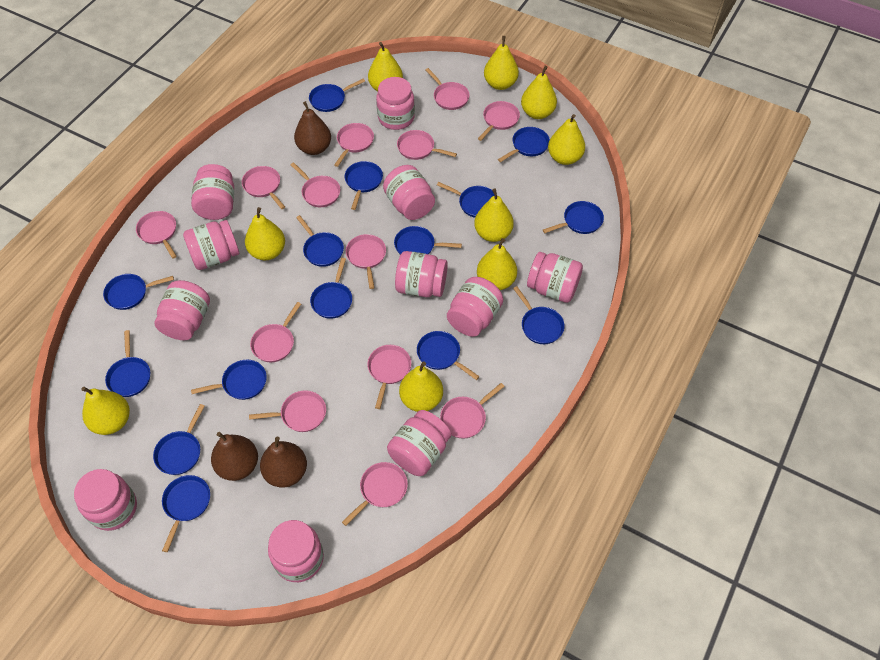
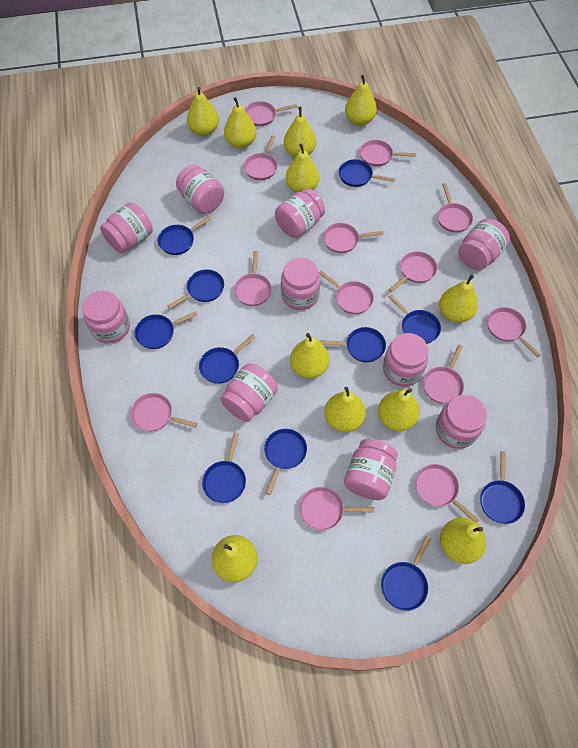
blue pan: [103,274,174,310] [105,330,150,397] [153,404,205,475] [162,475,210,552] [191,360,267,400] [296,215,344,267] [309,79,365,112] [310,258,352,319] [345,161,383,210] [394,226,462,255] [417,331,480,380] [437,182,494,218] [498,127,550,162] [513,286,565,344] [543,201,604,234] = 15 -> [135,311,198,349] [158,216,212,255] [167,269,224,309] [199,334,255,384] [202,433,246,503] [264,429,307,495] [320,327,386,362] [339,159,395,187] [381,536,431,611] [388,294,441,344] [480,451,525,524] = 11
brown pear: [211,432,258,481] [260,437,307,488] [294,101,331,155] = 3 -> none = 0
pink jar: [74,469,137,531] [155,280,210,340] [183,220,239,270] [191,164,234,220] [268,520,324,582] [376,77,415,130] [383,165,435,220] [387,410,451,476] [395,251,448,297] [447,277,503,337] [527,252,583,303] = 11 -> [82,290,130,344] [100,202,153,253] [176,165,224,214] [220,364,278,422] [275,188,325,238] [281,258,320,310] [344,439,398,500] [383,333,428,387] [436,395,487,449] [458,219,510,270] = 10
yellow pear: [81,387,130,435] [245,207,285,260] [368,42,403,91] [399,361,443,412] [474,189,514,242] [477,238,517,290] [484,36,519,90] [521,66,557,119] [548,114,585,165] = 9 -> [187,87,219,136] [212,535,258,582] [224,97,256,149] [284,107,316,158] [286,144,319,193] [290,333,329,379] [324,387,366,432] [345,75,377,126] [378,388,420,431] [439,274,478,323] [440,518,486,564] = 11

